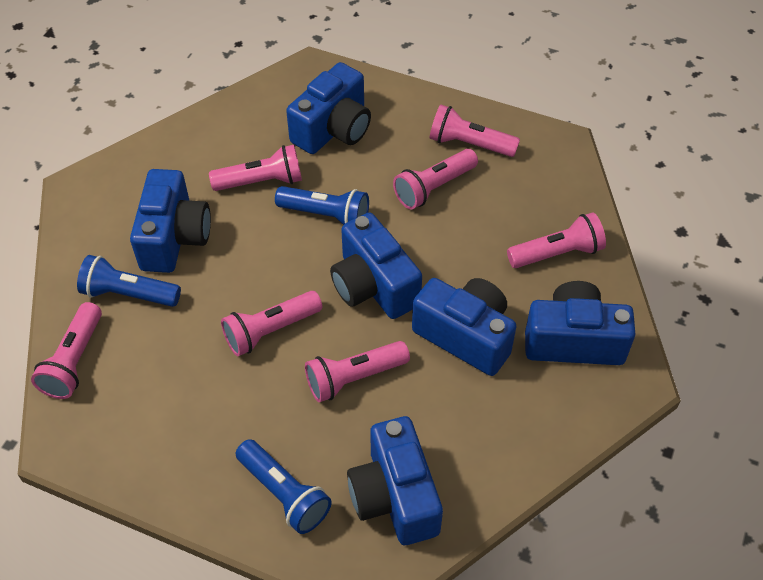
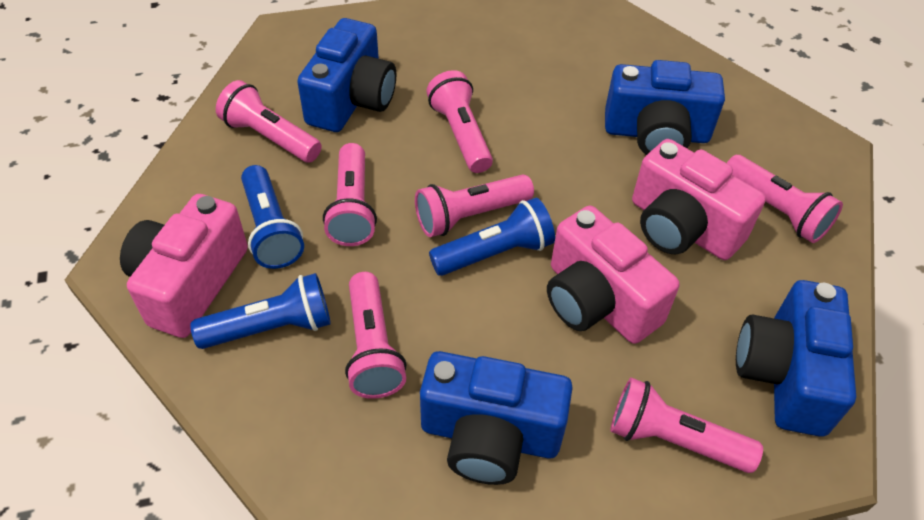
blue camera: [130,169,211,273] [286,62,371,154] [330,212,422,319] [347,416,443,545] [412,278,517,376] [525,281,635,365] = 6 -> [297,18,396,132] [420,351,573,485] [605,60,725,155] [736,280,856,437] = 4
pink camera: none = 0 -> [120,194,248,338] [547,206,680,344] [632,139,766,260] = 3

